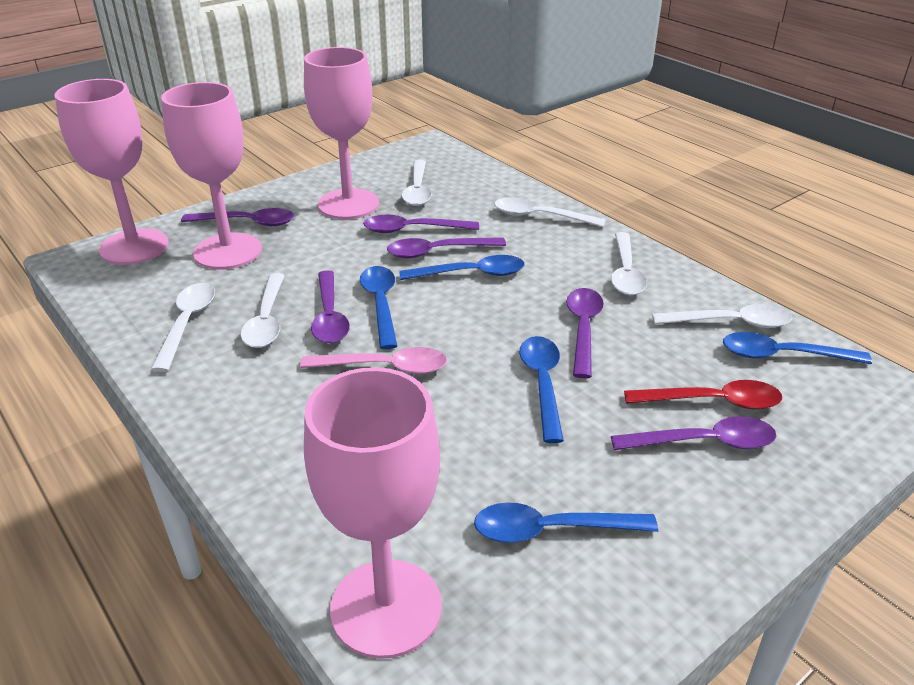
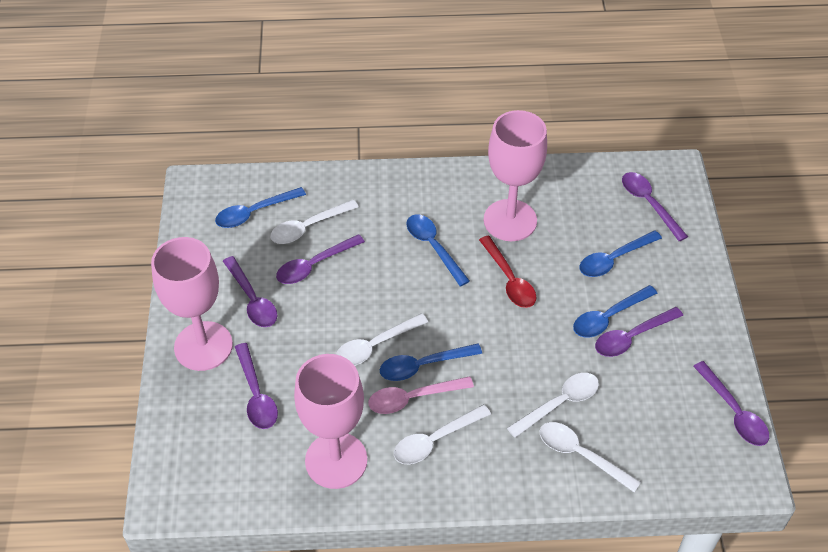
pink goblet: [54,79,169,265] [161,82,262,269] [304,47,379,219] [304,367,442,659] = 4 -> [151,237,233,371] [294,354,367,489] [484,110,547,241] = 3
white spoon: [151,283,215,372] [241,273,285,348] [401,160,432,206] [494,197,606,227] [611,232,647,295] [652,304,792,328] = 6 -> [270,200,359,244] [336,313,428,366] [394,404,491,464] [507,373,599,438] [539,422,641,492] = 5

